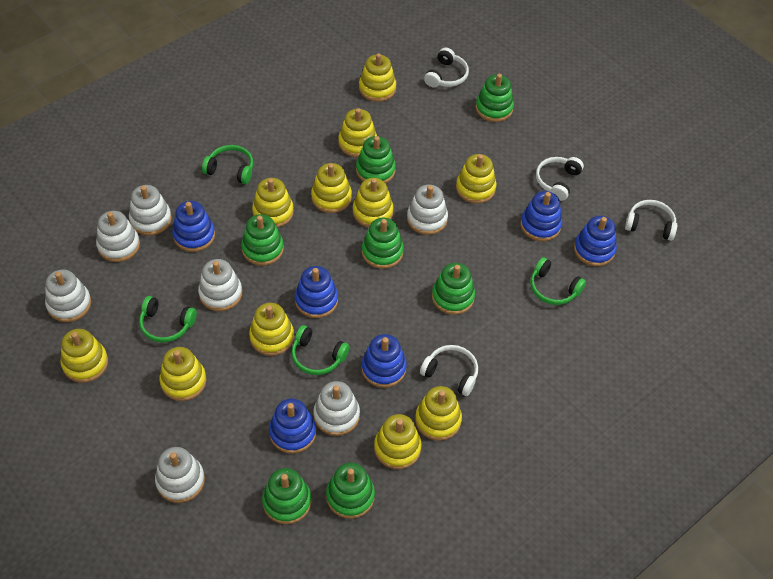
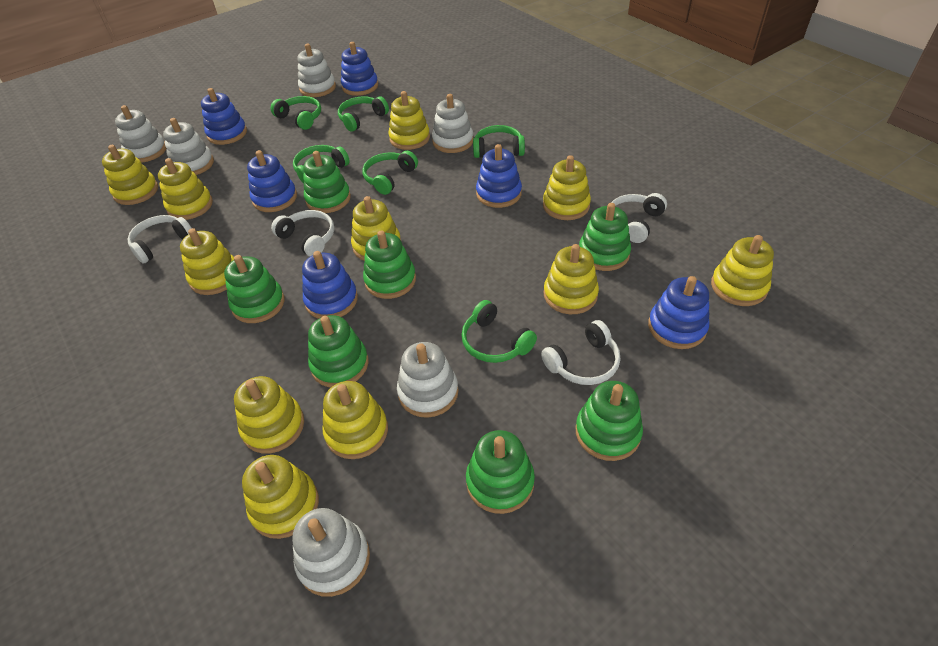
green headphones: [139,296,197,342] [202,145,253,184] [291,325,350,375] [530,257,586,305] = 4 -> [271,96,321,130] [293,145,350,184] [338,96,389,132] [362,151,418,195] [461,300,537,363] [473,125,525,158] = 6
white stacking toy: [45,269,91,322] [96,211,140,262] [129,185,172,236] [155,447,205,503] [198,259,242,311] [313,381,360,436] [407,185,448,235] = 7 -> [115,105,166,163] [163,118,214,175] [292,508,370,597] [298,43,336,97] [397,342,459,418] [432,94,473,153] = 6

